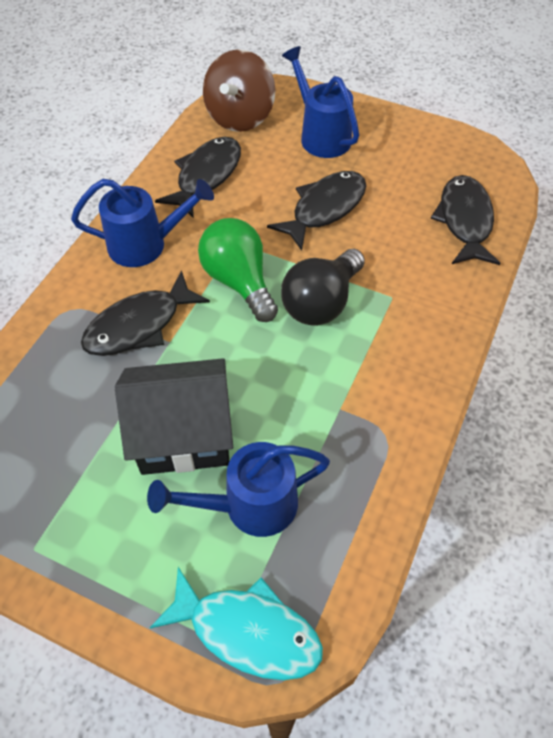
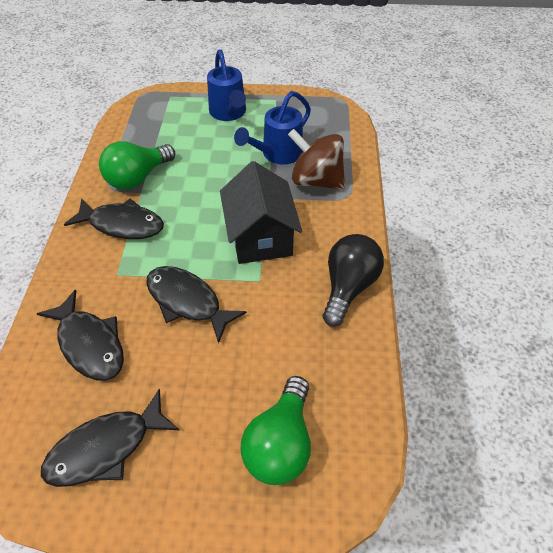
blue watering can: [71,179,214,267] [147,442,330,537] [282,46,359,158] = 3 -> [207,49,246,121] [234,91,311,165] = 2
green light bulb: [198,218,278,322] = 1 -> [99,141,175,190] [241,376,311,485] = 2
turquoise fish: [150,567,323,680] = 1 -> none = 0

